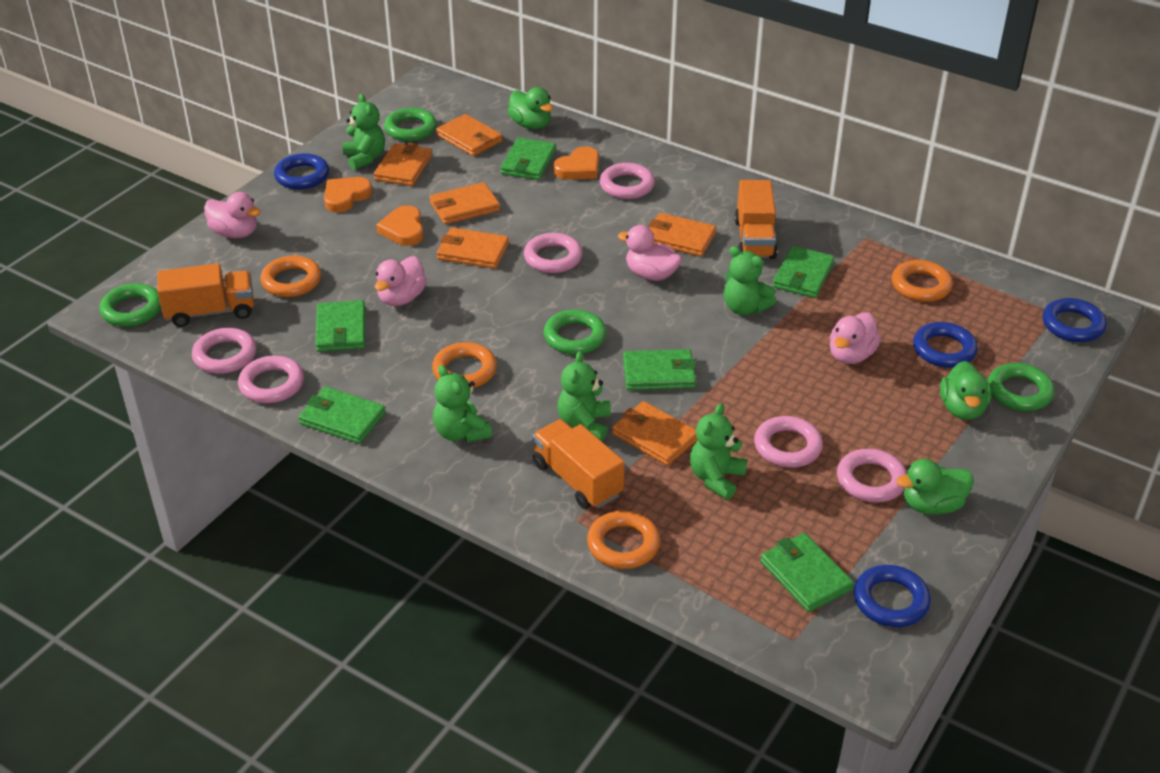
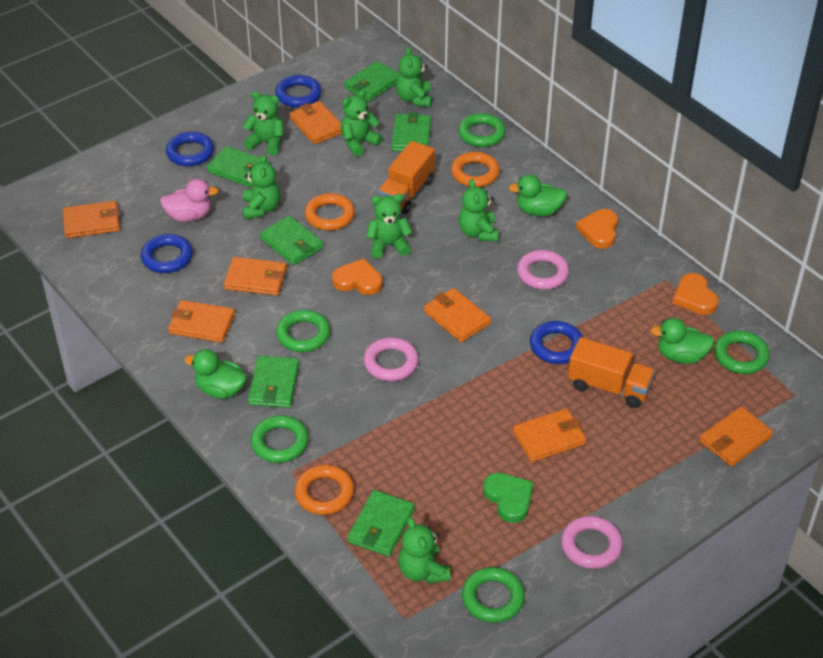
green heart: none = 0 -> [483,473,533,523] = 1
green ring: [99,283,161,327] [384,108,437,141] [544,309,606,354] [987,363,1055,411] = 4 -> [251,415,309,463] [276,310,330,352] [458,113,506,147] [462,567,525,623] [714,331,770,374] = 5
green teddy bear: [342,94,385,170] [433,365,492,443] [558,351,611,441] [690,403,747,500] [724,246,776,315] = 5 -> [242,154,281,219] [243,91,284,155] [341,89,383,157] [366,194,412,259] [396,47,432,107] [398,517,451,584] [458,179,499,242] = 7
orange ring: [261,255,321,297] [432,342,497,388] [587,511,660,569] [892,260,953,302] = 4 -> [295,465,354,515] [305,193,355,231] [451,152,500,187] = 3
orange truck: [157,263,254,327] [532,419,625,509] [734,180,777,259] = 3 -> [378,141,435,214] [568,337,655,408] = 2
orange wallet: [374,143,432,186] [430,182,500,224] [436,114,503,156] [437,227,509,269] [612,401,698,466] [649,213,716,256] = 6 -> [63,201,120,238] [168,300,235,343] [224,257,287,295] [289,101,342,144] [424,288,491,342] [513,408,587,462] [699,406,773,467] = 7
pink duck: [204,192,261,238] [375,256,427,306] [618,225,682,281] [830,312,881,364] = 4 -> [160,179,219,222] = 1
pink ring: [192,328,256,374] [238,356,304,403] [524,233,583,273] [600,163,655,199] [754,416,823,468] [837,449,907,502] = 6 -> [364,337,419,381] [517,250,569,290] [561,516,623,569] = 3

